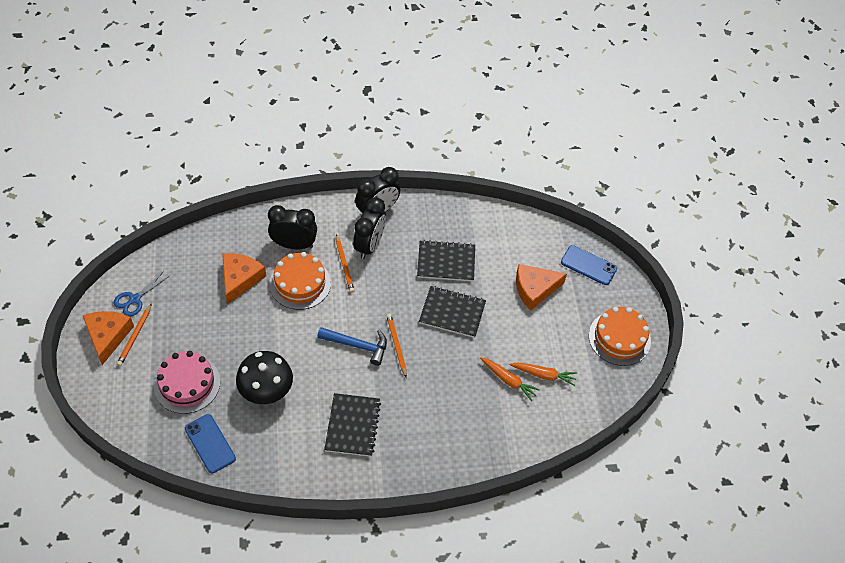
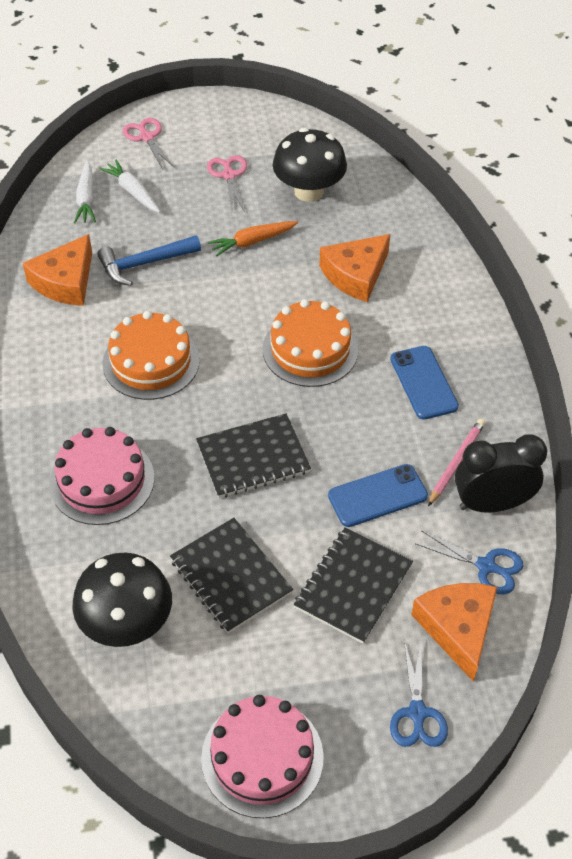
black clock: [268,205,317,250] [353,197,386,259] [355,167,400,214] = 3 -> [455,434,547,513] = 1
black mushroom: [236,351,293,404] = 1 -> [72,552,172,647] [273,128,347,202] = 2
blue scissors: [114,271,169,316] = 1 -> [390,641,448,747] [415,530,523,595] = 2
orange carrot: [480,357,540,401] [510,362,577,386] = 2 -> [208,221,298,257] = 1
orange pencil: [117,303,152,366] [336,235,355,293] [386,313,407,378] = 3 -> none = 0
pink cake: [154,351,220,414] = 1 -> [49,427,155,525] [201,695,324,818] = 2
pink pencil: none = 0 -> [428,419,485,506] = 1
pink scissors: none = 0 -> [123,118,175,170] [207,155,247,212] = 2
white carrot: none = 0 -> [74,160,96,223] [99,160,161,213] = 2

